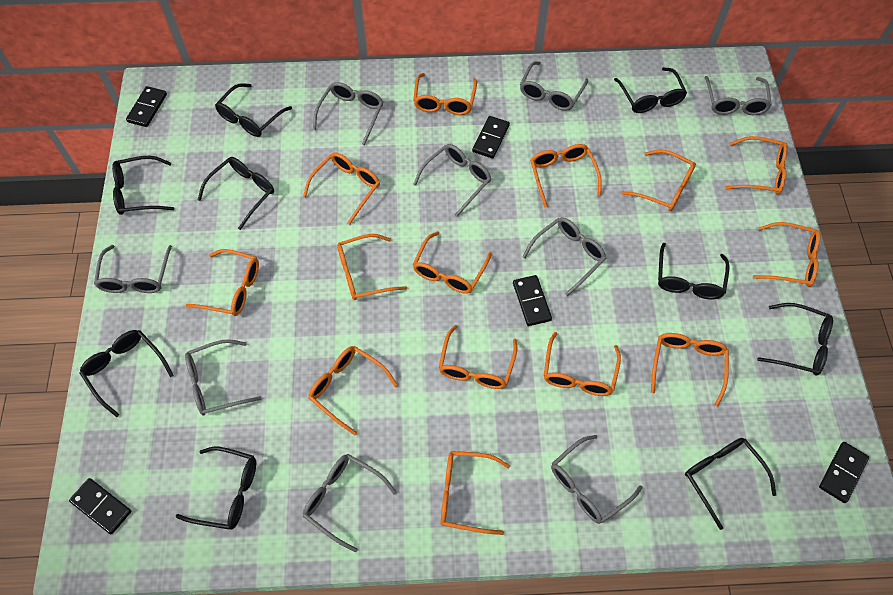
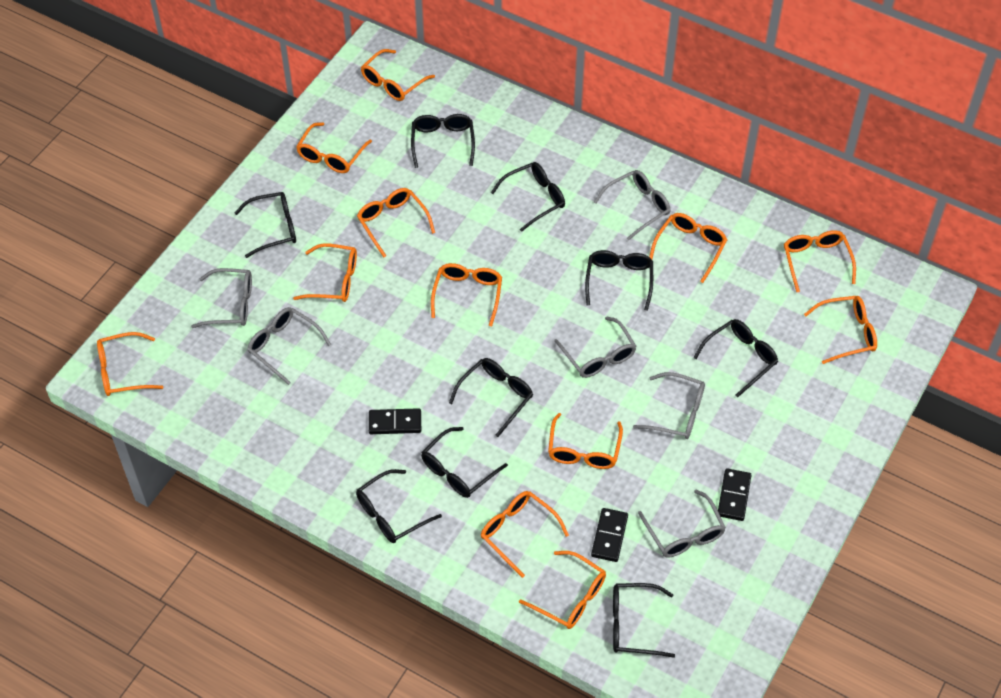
black domino: [69,478,131,534] [126,86,167,127] [472,116,510,159] [513,275,552,326] [819,442,869,503] = 5 -> [369,408,421,434] [591,508,628,562] [718,468,751,521] = 3
grey glasses: [94,245,172,293] [185,339,262,415] [303,454,397,552] [313,82,383,145] [413,144,491,217] [520,61,588,111] [523,217,606,296] [551,435,642,524] [704,76,772,115] = 9 -> [191,268,252,328] [247,307,331,385] [554,316,636,378] [594,170,670,240] [633,372,705,439] [638,490,726,557] = 6
orange glasses: [186,249,259,316] [303,152,380,225] [309,346,398,435] [337,234,407,300] [412,231,492,294] [413,73,477,115] [439,325,518,389] [440,451,510,535] [530,144,602,207] [544,332,621,396] [622,149,696,211] [651,333,729,407] [726,136,788,195] [753,222,821,287] = 14 -> [97,332,163,396] [293,243,357,302] [296,122,372,173] [357,188,435,257] [361,49,435,101] [431,263,502,326] [481,491,569,578] [519,551,606,629] [548,413,623,469] [649,213,727,283] [784,230,856,292] [804,296,877,364] = 12

